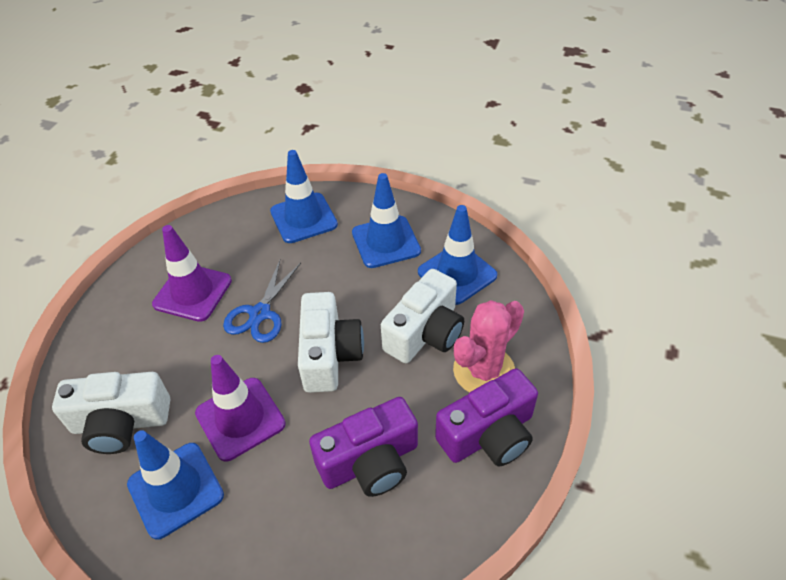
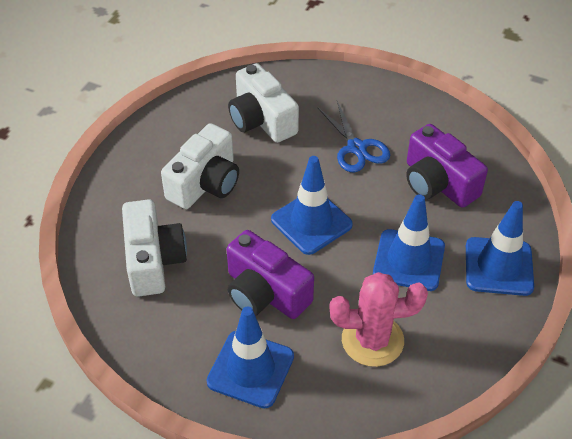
purple traffic cone: [152,225,232,322] [195,355,286,461] = 2 -> none = 0

